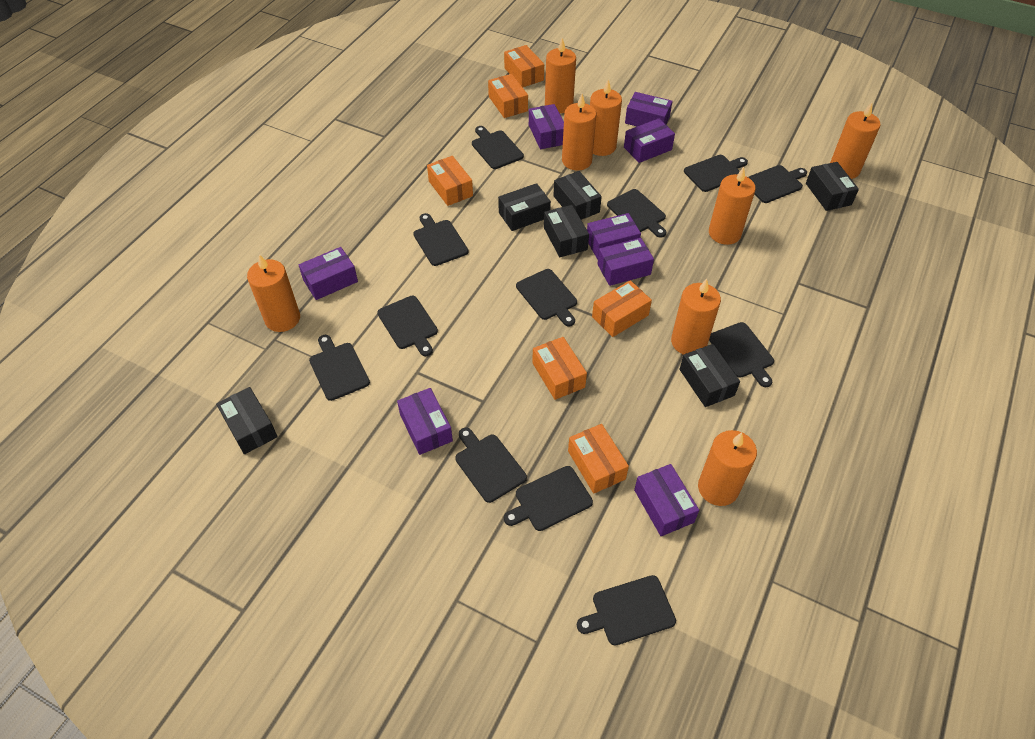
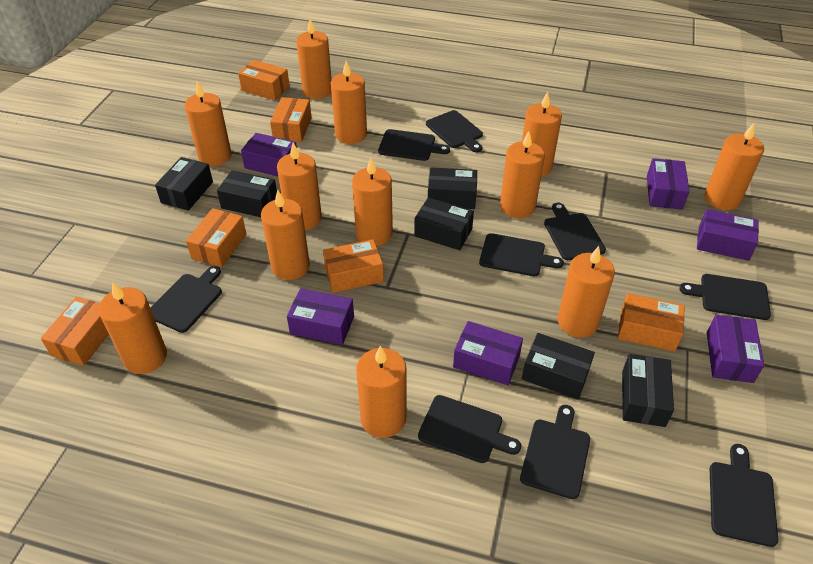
black cutting board: [309,335,370,401] [377,296,438,356] [413,213,469,266] [455,428,527,503] [472,126,524,169] [504,466,593,531] [516,269,577,326] [577,575,676,646] [607,189,666,238] [684,155,748,192] [709,322,774,387] [748,165,807,203] = 12 -> [151,266,222,333] [378,129,450,161] [418,395,521,463] [426,110,483,152] [479,233,564,276] [520,405,590,499] [544,203,606,260] [679,274,771,320] [710,444,778,547] = 9
orange candle: [247,254,300,332] [545,38,576,113] [562,94,597,171] [590,79,622,156] [671,279,721,355] [698,430,757,506] [709,167,756,245] [830,102,881,179] = 8 -> [99,282,167,374] [185,81,232,166] [261,190,310,280] [277,143,322,230] [296,19,332,99] [331,61,367,144] [352,158,393,246] [356,346,406,438] [500,131,545,219] [522,92,562,177] [558,246,615,338] [705,123,764,210] = 12
purple box: [299,247,358,300] [397,388,453,455] [529,104,564,149] [587,213,641,260] [597,238,654,286] [624,118,675,163] [625,92,673,126] [634,464,699,536] = 8 -> [241,133,297,177] [287,288,354,345] [453,321,523,385] [647,158,690,210] [697,209,759,261] [707,315,764,383] = 6

